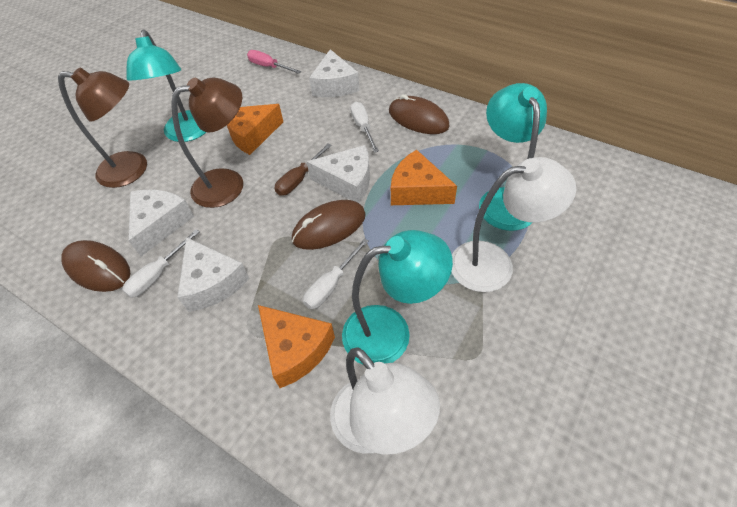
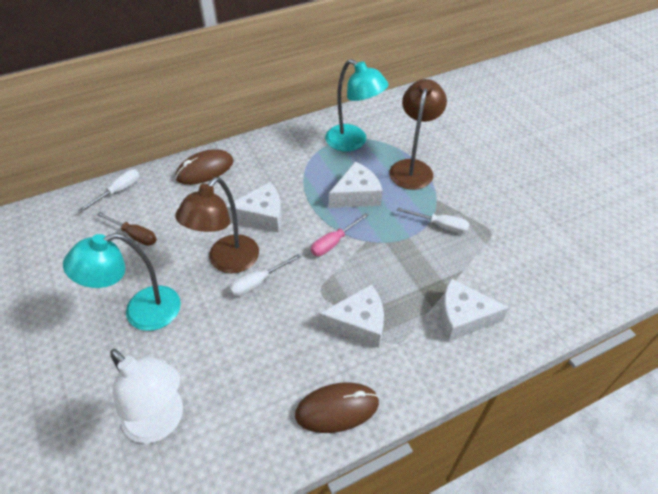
brown mouse: [61,240,130,292] [292,200,366,250] [389,94,450,134] = 3 -> [175,149,234,185] [295,383,379,433] = 2
orange cheese: [227,104,283,155] [258,305,335,388] [391,150,457,205] = 3 -> none = 0
turquoise lamp: [126,30,206,142] [342,230,453,364] [479,83,547,231] = 3 -> [63,233,181,331] [325,59,389,152] = 2
white lamp: [330,347,440,454] [451,157,576,292] = 2 -> [110,349,183,443] = 1

